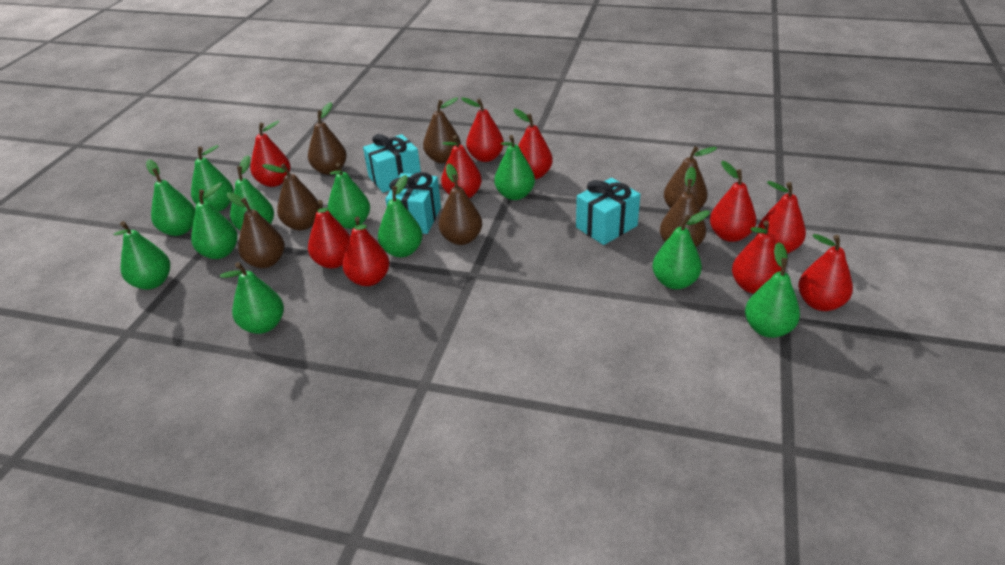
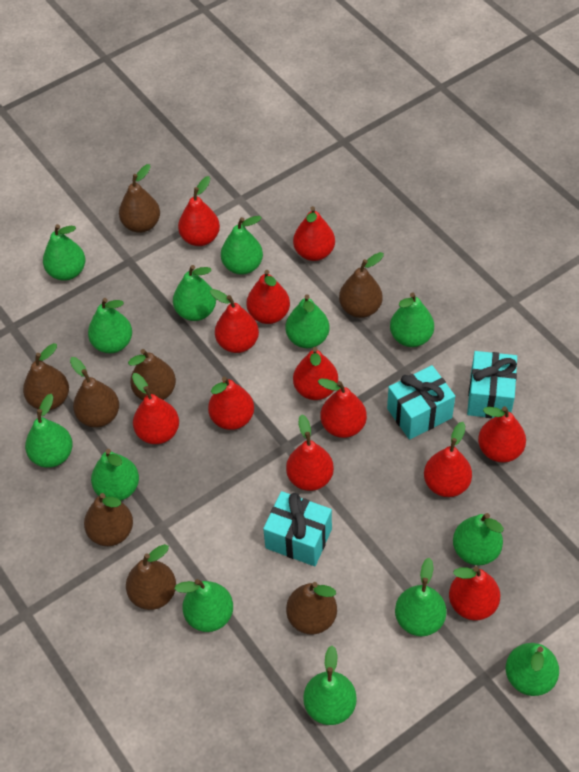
brown pear: [227,192,285,268] [262,163,320,231] [308,102,347,175] [423,98,461,163] [438,163,482,245] [660,167,706,247] [664,146,717,209] = 7 -> [23,343,69,410] [70,357,119,427] [84,493,133,546] [119,164,160,233] [126,544,176,610] [128,349,176,400] [286,582,337,635] [339,252,384,318] = 8
green pear: [114,221,170,289] [146,159,195,236] [191,145,234,212] [191,183,238,259] [220,262,284,334] [230,155,274,231] [328,163,370,229] [378,175,423,257] [494,135,535,200] [652,210,710,289] [745,242,800,338] = 11 -> [25,394,73,468] [43,224,85,281] [88,298,132,354] [91,449,139,501] [173,265,216,321] [174,579,233,632] [221,216,263,275] [285,294,330,348] [303,645,357,725] [390,292,434,347] [395,558,446,636] [453,513,504,566] [506,643,559,696] = 13
red pear: [250,121,291,187] [308,200,351,269] [342,217,390,286] [441,135,482,198] [461,97,504,162] [514,109,553,179] [710,161,757,242] [732,221,782,294] [757,181,806,253] [798,234,853,311] = 10 -> [132,373,179,444] [178,176,220,246] [208,377,254,430] [210,289,259,353] [246,270,290,324] [286,414,334,491] [293,206,335,261] [293,347,338,400] [318,379,367,438] [424,422,472,497] [449,566,500,620] [478,406,526,463] = 12

